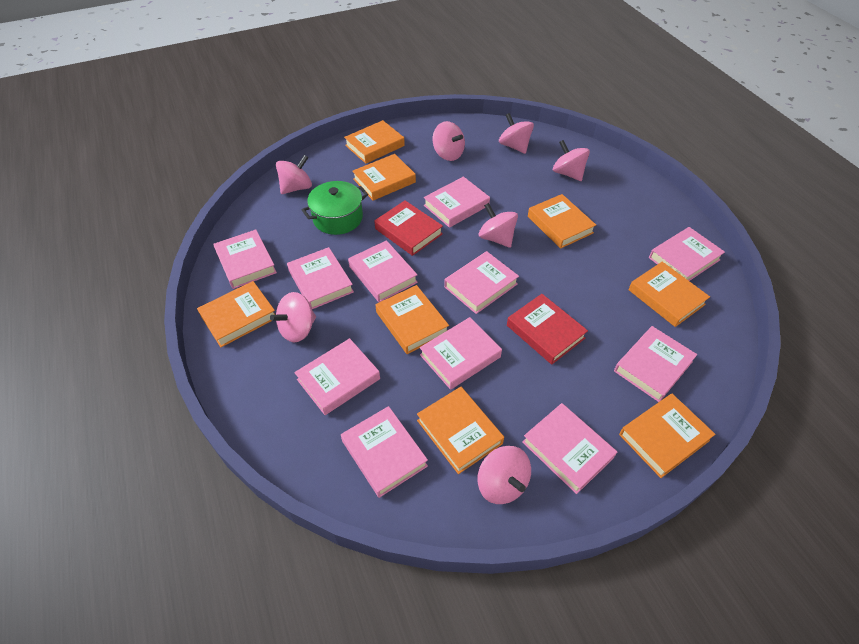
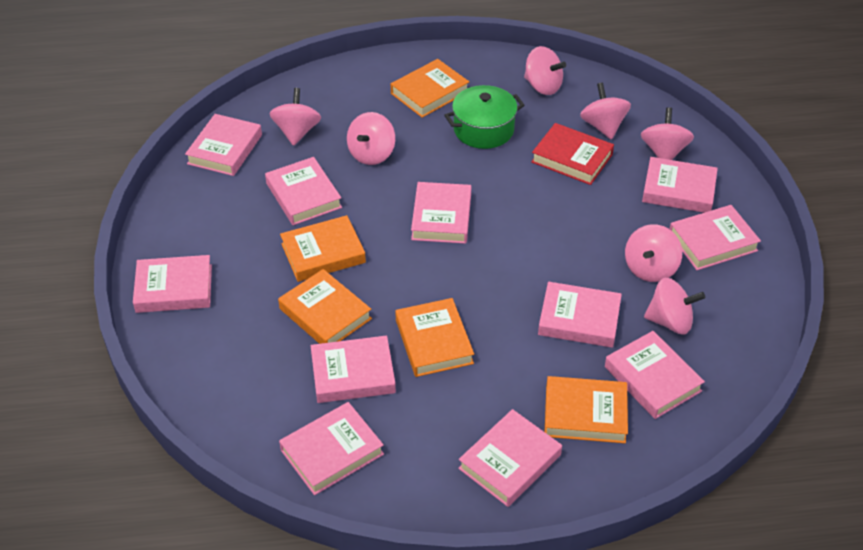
orange book: [197,281,275,347] [344,120,405,164] [352,154,416,200] [376,285,449,354] [417,387,504,474] [528,194,596,249] [619,394,715,478] [628,262,710,327] = 8 -> [278,269,372,344] [280,215,366,282] [391,59,469,118] [395,298,474,377] [545,376,628,443] = 5
red book: [374,200,443,256] [507,294,588,364] = 2 -> [531,123,614,185] = 1

